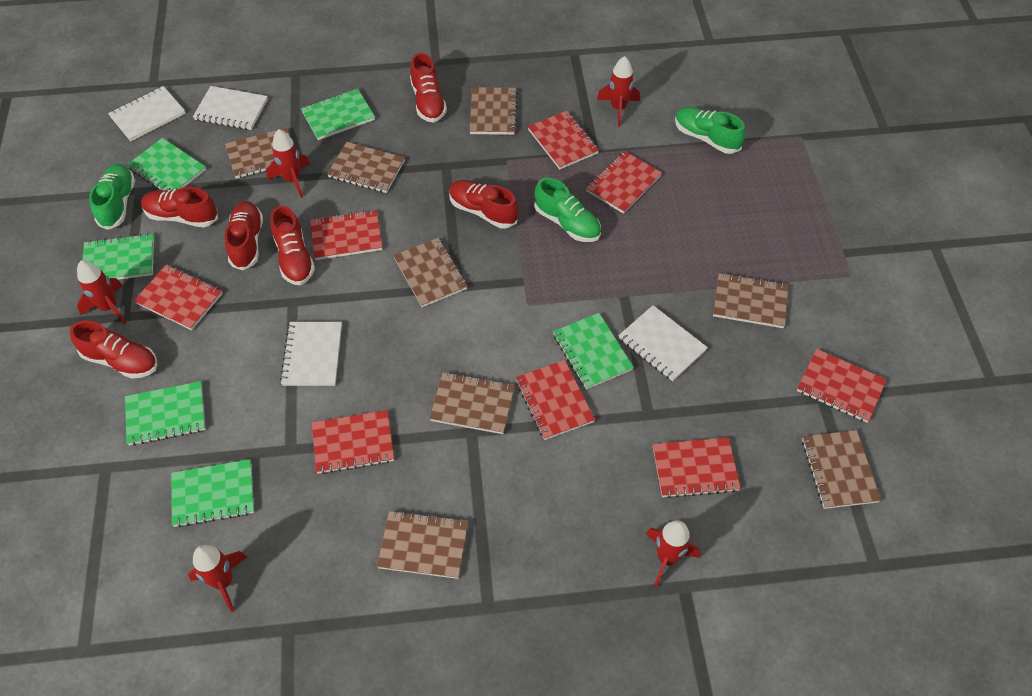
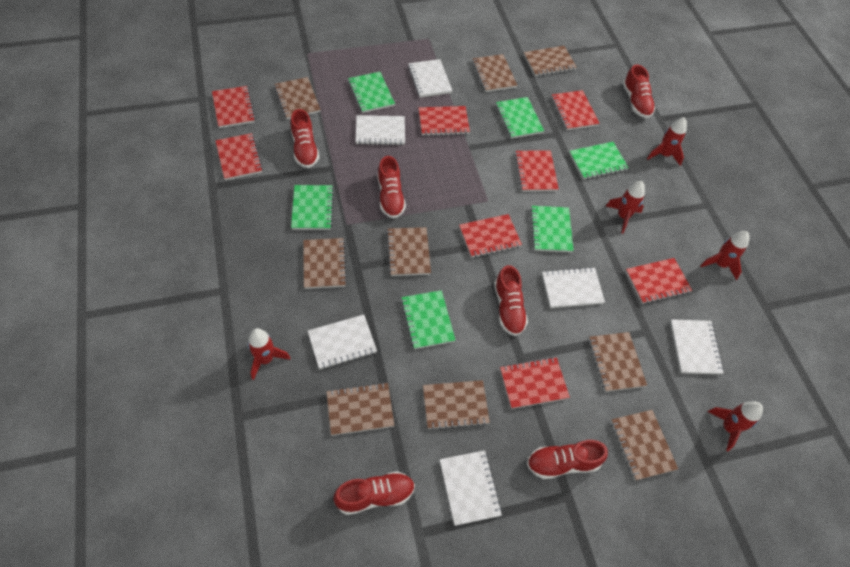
brown notebook: [225,128,290,179] [327,142,405,193] [377,510,468,579] [393,238,468,307] [429,372,515,434] [469,87,518,135] [713,273,788,328] [802,430,881,509] = 8 -> [274,77,321,119] [303,238,347,289] [326,382,394,436] [386,227,431,276] [423,380,490,430] [472,54,517,92] [524,46,577,76] [589,332,647,392] [611,410,678,481] = 9
green shoe: [89,164,135,230] [534,178,601,242] [675,107,746,154] = 3 -> none = 0
white notebook: [108,86,186,141] [193,86,268,130] [280,322,342,386] [618,305,708,381] = 4 -> [308,315,377,369] [356,115,405,145] [408,59,452,98] [440,450,502,526] [542,267,605,308] [670,319,724,374] = 6

